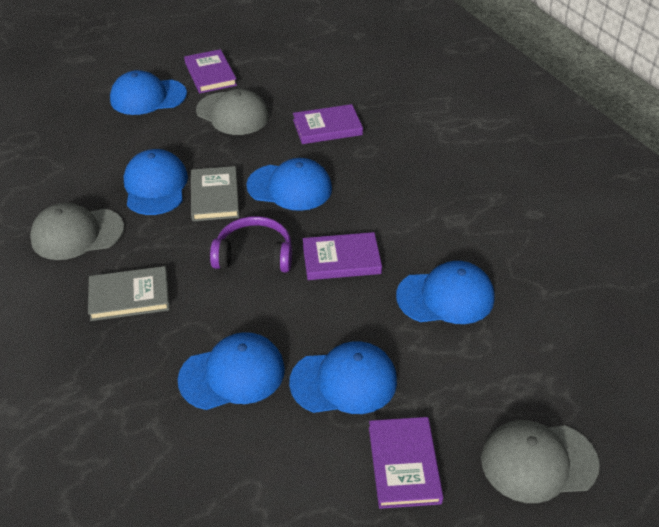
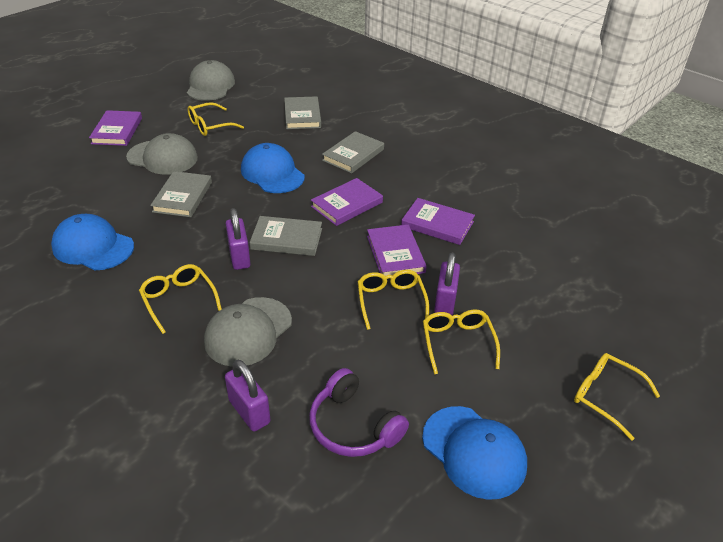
blue cap: [110,70,187,115] [124,149,188,215] [178,332,285,410] [246,158,332,211] [289,341,397,414] [396,261,495,324] = 6 -> [51,214,134,270] [241,143,305,193] [422,406,527,500] = 3
grey book: [88,266,170,321] [191,166,239,221] = 2 -> [150,171,212,217] [250,216,322,256] [284,96,321,129] [322,131,384,173] = 4
purple padlock: none = 0 -> [225,360,270,432] [226,208,251,270] [434,252,460,315] = 3
yellow glasses: none = 0 -> [139,264,222,334] [188,102,244,136] [357,270,429,330] [423,310,500,375] [574,353,660,441] = 5

